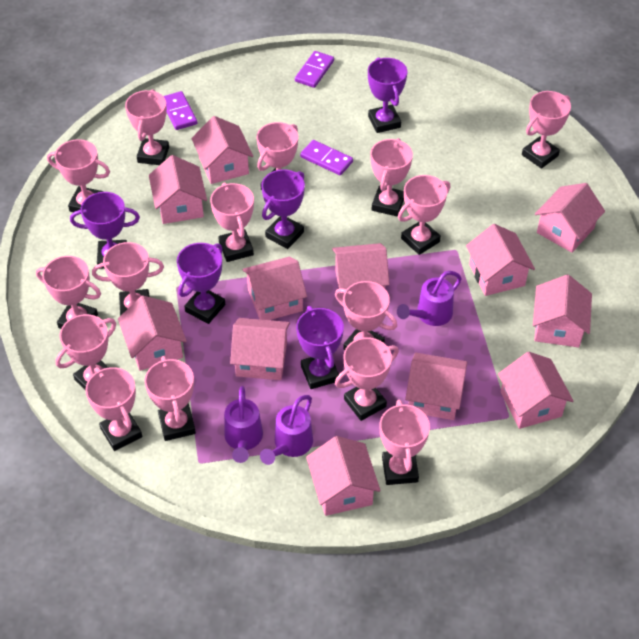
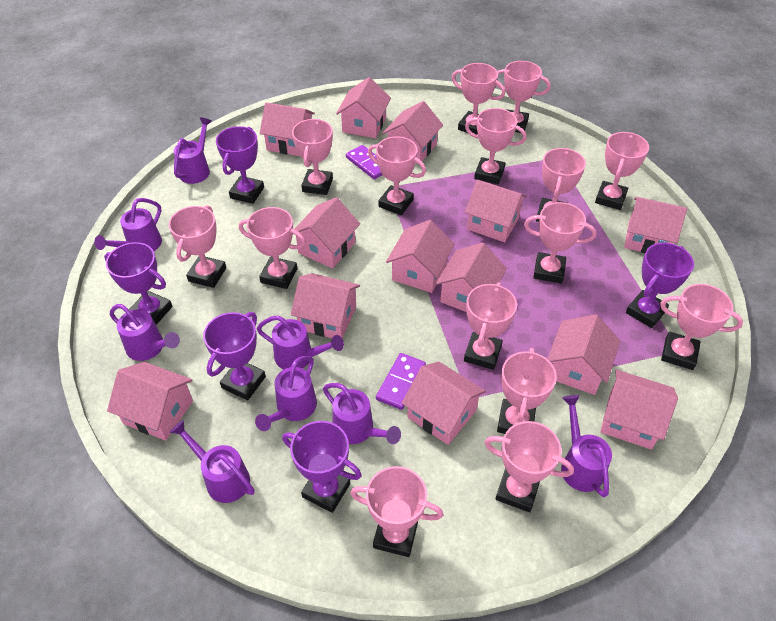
pink house: [118,296,187,371] [149,155,207,224] [191,116,253,184] [230,318,290,380] [242,257,307,320] [306,436,381,516] [332,243,390,300] [405,353,467,420] [466,224,535,296] [498,352,573,429] [533,274,592,347] [535,183,605,253] = 12 -> [107,362,193,441] [260,102,315,156] [291,273,360,338] [294,197,360,269] [336,77,391,138] [383,101,443,164] [386,220,455,293] [402,362,486,445] [436,243,507,312] [465,180,527,242] [548,314,620,395] [600,370,678,450] [624,197,687,253] = 13
purple domino: [163,91,197,130] [295,51,334,88] [300,140,353,175] = 3 -> [346,145,383,179] [376,353,426,410] = 2
purple watering can: [224,386,263,463] [260,395,313,465] [397,271,462,326] = 3 -> [94,198,162,251] [110,304,180,361] [170,420,255,503] [174,117,212,184] [255,356,317,431] [257,315,344,369] [323,383,401,444] [561,395,612,497] = 8

